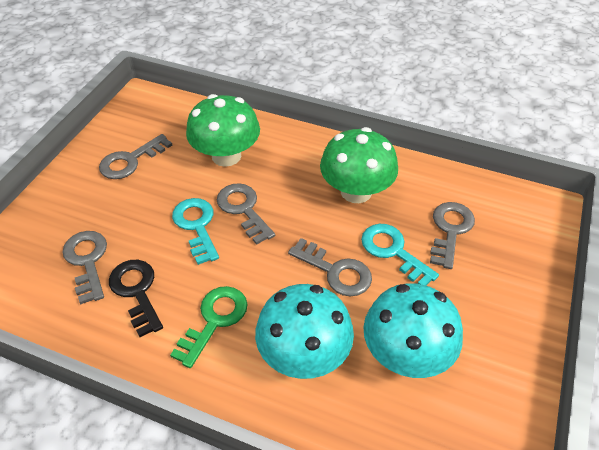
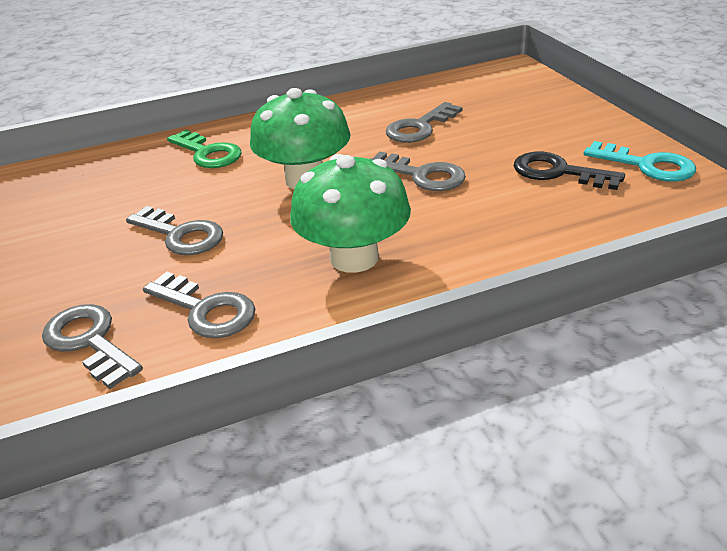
turquoise key: [172,198,219,265] [361,224,439,285] = 2 -> [584,141,696,182] = 1
turquoise mushroom: [255,284,354,379] [364,283,463,378] = 2 -> none = 0

